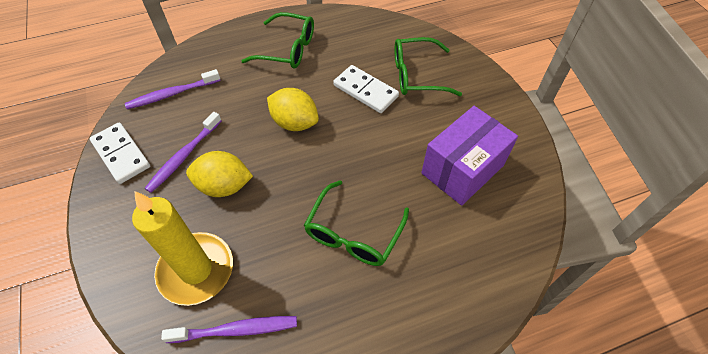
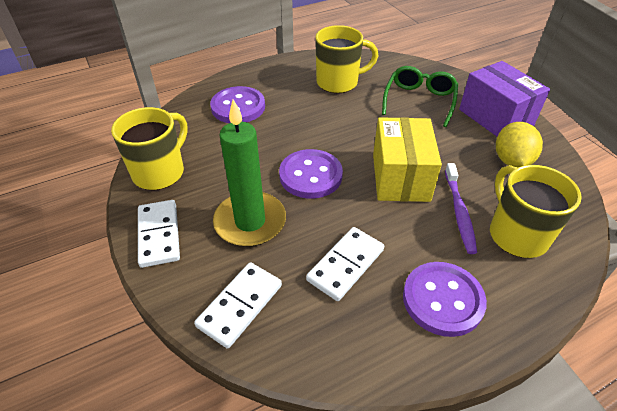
green candle: none = 0 -> [213,99,286,247] = 1
green glasses: [241,12,314,69] [304,181,409,266] [395,37,462,96] = 3 -> [382,66,458,127] = 1
purple button: none = 0 -> [210,86,265,123] [279,149,343,199] [403,262,487,337] = 3
purple toothbrush: [125,69,221,109] [145,112,222,193] [161,316,297,343] = 3 -> [445,163,477,254] = 1
white domino: [89,123,150,184] [333,65,399,113] = 2 -> [138,200,180,268] [194,262,282,349] [306,227,384,301] = 3
yellow box: none = 0 -> [373,117,442,202] = 1
yellow candle: [132,191,233,306] = 1 -> none = 0
yellow lemon: [186,151,253,197] [267,88,319,131] = 2 -> [496,122,543,167] = 1
yellow mug: none = 0 -> [111,107,188,190] [315,25,378,93] [490,165,582,258] = 3

